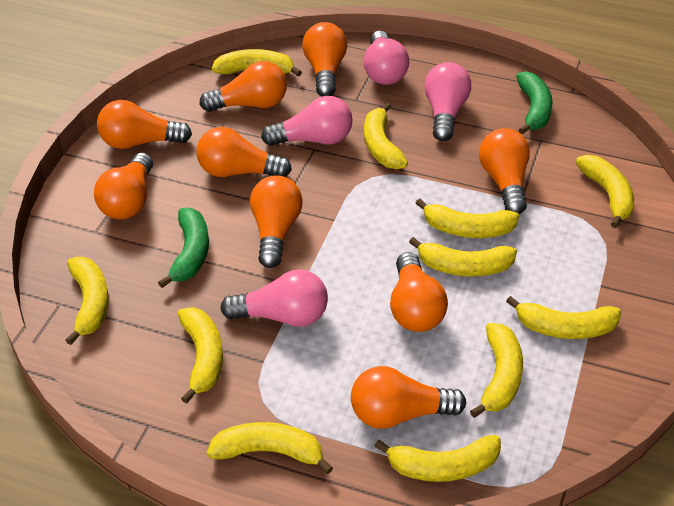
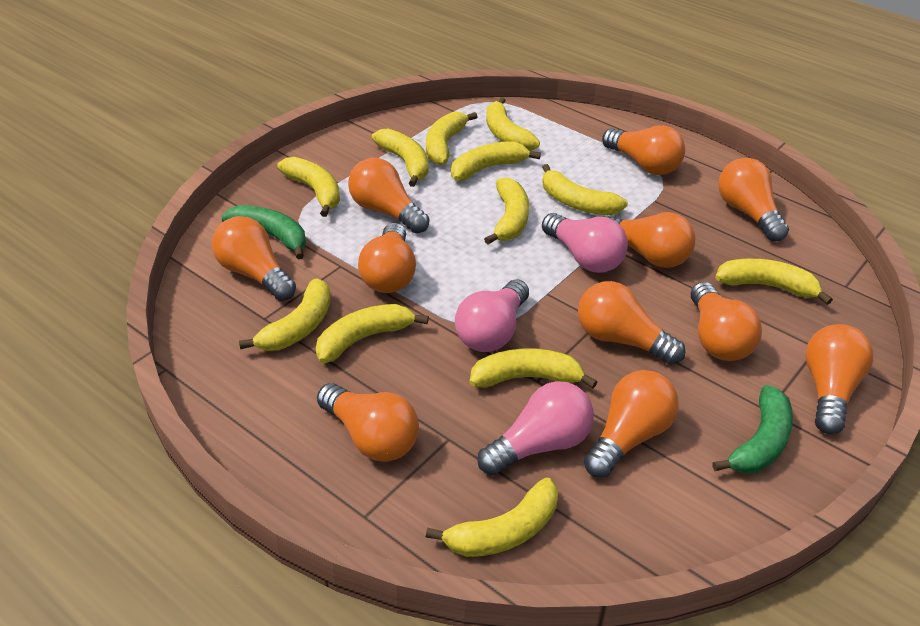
orange light bulb: [94,153,153,219] [97,100,192,149] [196,127,292,177] [199,61,287,112] [250,175,303,268] [302,22,347,97] [351,366,466,429] [390,252,448,332] [479,128,530,214] = 9 -> [212,216,296,301] [317,383,419,462] [348,158,429,234] [358,223,416,293] [578,281,685,365] [584,370,679,478] [602,125,685,175] [604,212,695,268] [691,282,762,361] [718,158,789,241] [805,324,873,434] = 11
pink light bulb: [220,269,328,327] [261,96,353,146] [364,31,409,85] [424,62,471,141] = 4 -> [455,279,529,352] [477,381,594,475] [542,213,628,273] = 3
yellow banana: [65,257,109,345] [178,307,223,404] [207,422,333,474] [212,49,302,77] [364,103,408,169] [374,435,501,482] [409,237,517,276] [416,198,519,238] [470,323,523,418] [506,296,621,339] [576,155,634,228] = 11 -> [239,278,331,351] [277,157,340,217] [316,304,429,363] [372,129,428,187] [426,112,478,165] [426,478,558,557] [451,142,541,181] [470,348,597,388] [484,177,529,245] [486,97,540,151] [542,164,628,215] [715,259,833,305] = 12

